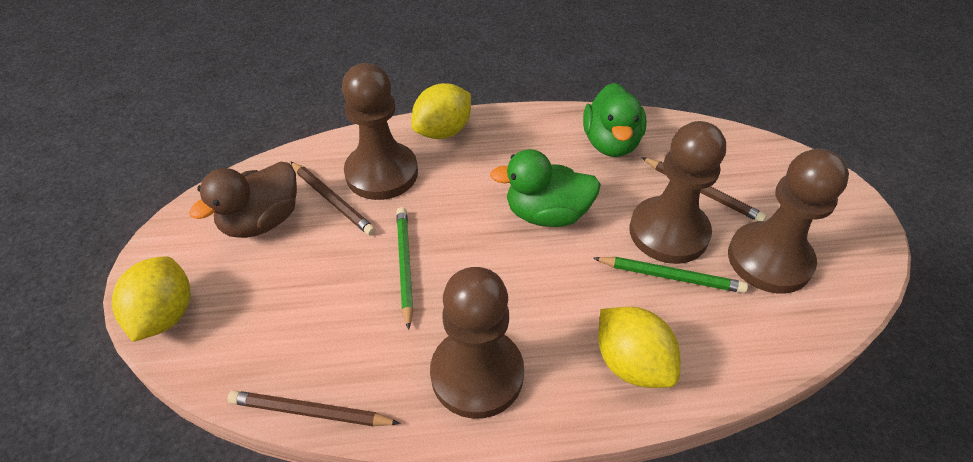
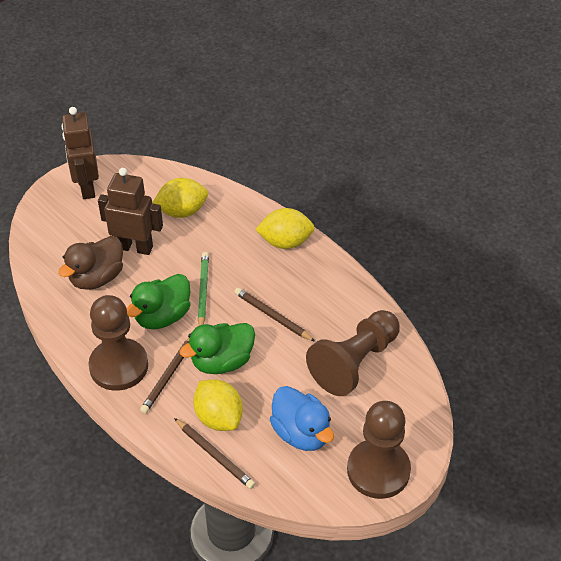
blue duck: none = 0 -> [270,386,334,451] = 1
brown pawn: [342,63,418,200] [430,267,524,419] [629,121,726,264] [728,149,849,294] = 4 -> [88,295,148,391] [306,310,400,396] [347,401,411,499] = 3
brown robot: none = 0 -> [62,107,99,199] [98,168,163,255] = 2
green pencil: [396,207,413,330] [593,257,748,293] = 2 -> [198,252,209,326] = 1

